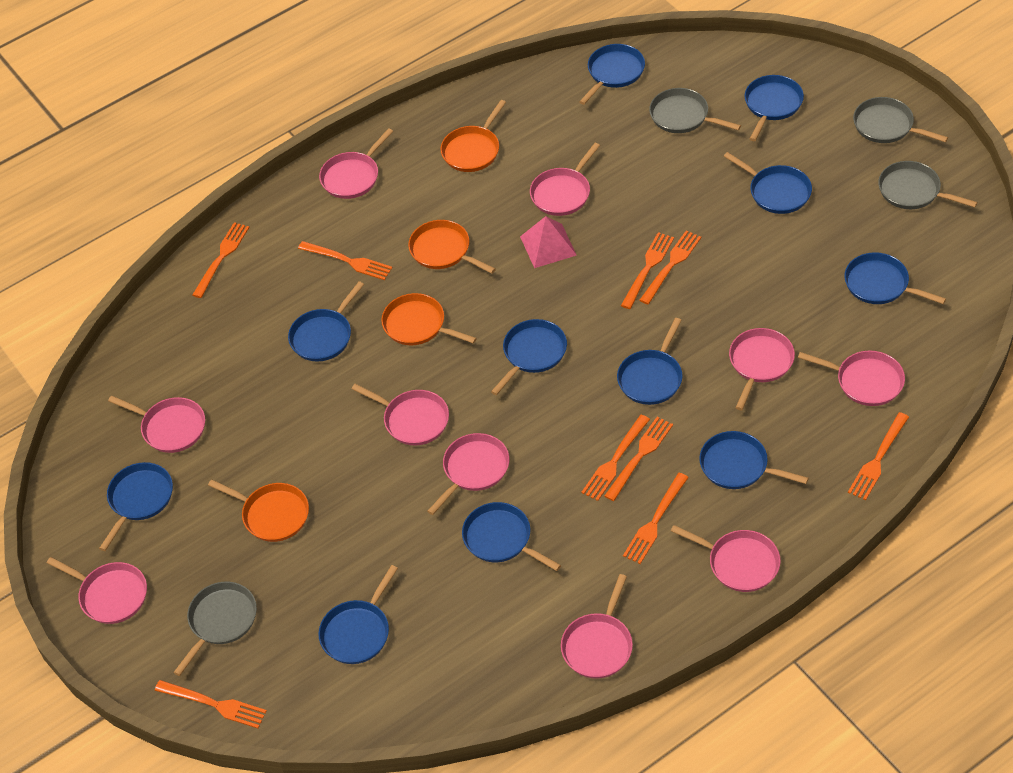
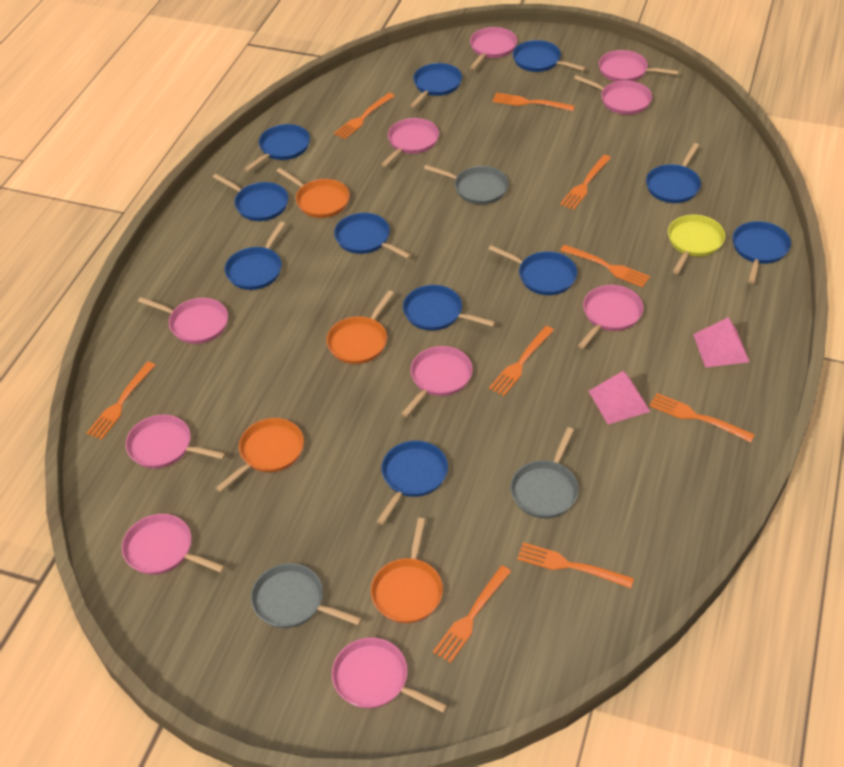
grey pan: [173,582,257,676] [649,88,741,133] [853,97,948,143] [878,161,978,209] = 4 -> [251,563,362,628] [424,165,509,205] [510,427,579,518] = 3
pink pyramid: [520,216,577,268] = 1 -> [589,371,651,424] [693,317,749,367] = 2
yellow pan: none = 0 -> [668,215,726,274] = 1

